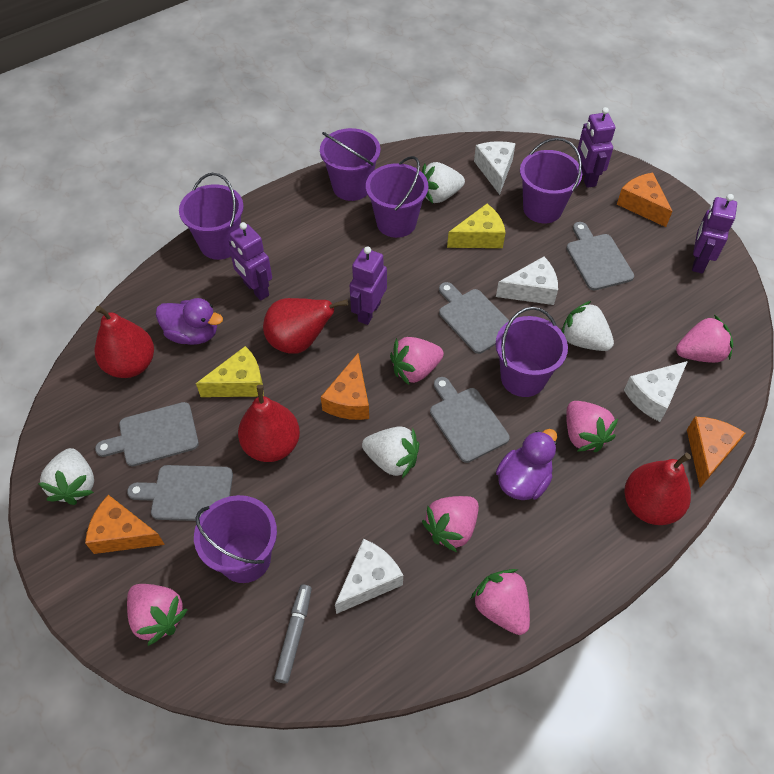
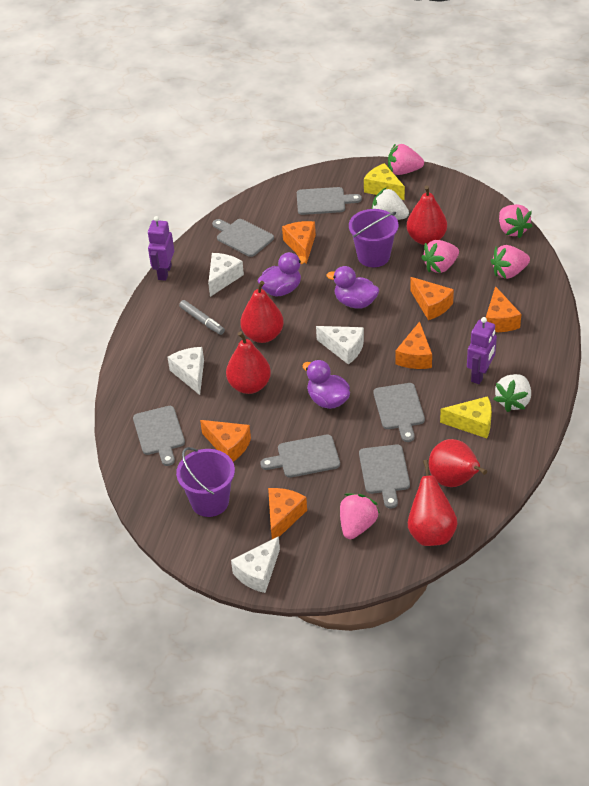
grey cutting board: [95,402,199,466] [127,465,233,521] [430,377,510,463] [439,282,509,354] [567,222,634,290] = 5 -> [133,406,185,466] [212,219,274,257] [260,435,340,478] [297,187,362,215] [359,444,410,509] [373,383,425,442] = 6
orange cheese: [85,495,165,554] [321,353,369,420] [617,173,672,227] [687,417,745,488] = 4 -> [200,420,251,461] [268,488,307,539] [282,221,316,264] [395,321,432,369] [410,277,454,320] [486,286,521,332] = 6
pink strawberry: [127,584,188,646] [390,337,444,385] [422,496,479,552] [471,569,530,635] [566,401,618,452] [676,315,733,363] = 6 -> [340,493,380,539] [388,143,424,175] [421,240,459,273] [491,245,530,279] [499,204,532,238] = 5
purple bucket: [179,173,244,260] [194,495,277,583] [320,128,380,201] [366,156,428,238] [496,307,568,397] [520,138,582,223] = 6 -> [176,447,235,517] [349,209,398,267] = 2
purple duck: [156,298,223,345] [496,429,557,500] = 2 -> [257,252,307,297] [302,360,350,409] [327,266,379,309] = 3
purple robot: [229,222,272,301] [350,246,387,325] [577,107,615,188] [692,194,737,273] = 4 -> [148,216,174,281] [467,317,497,384] = 2
red pear: [95,306,154,378] [238,385,300,462] [263,298,348,354] [625,453,691,525] = 4 -> [226,331,271,394] [240,281,284,343] [407,185,447,245] [408,460,458,546] [429,439,487,487] = 5
white strawberry: [38,448,94,505] [362,426,419,479] [422,162,465,203] [562,301,614,351] = 4 -> [372,187,409,220] [494,374,531,412] = 2

